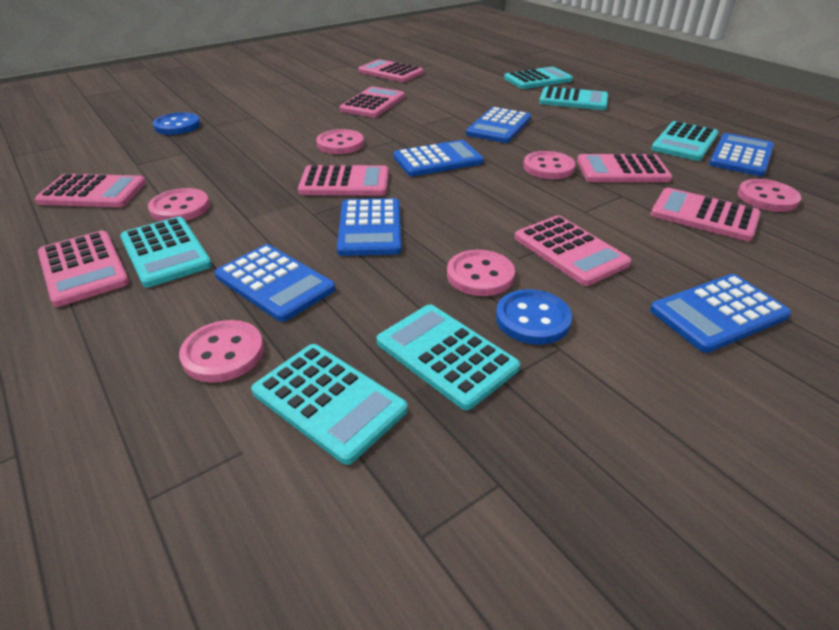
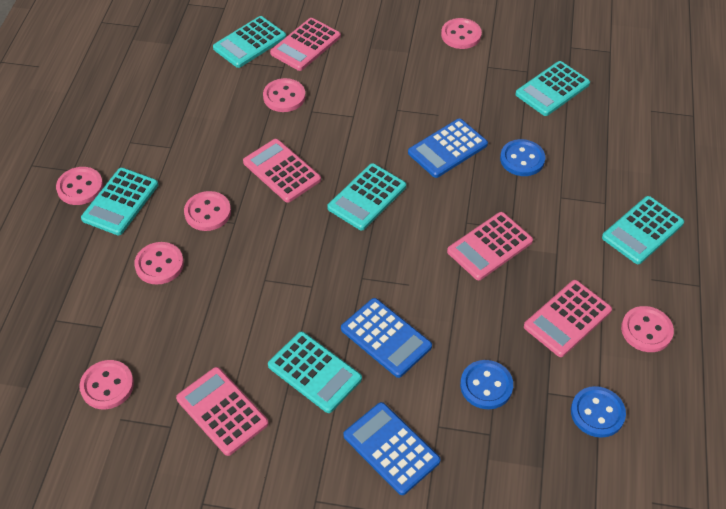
blue button: [153,112,200,135] [496,289,572,344] = 2 -> [460,360,513,409] [500,139,545,176] [571,386,626,438] = 3
blue calculator: [215,244,335,322] [337,198,401,256] [393,140,484,176] [466,107,531,143] [650,274,791,353] [709,133,774,176] = 6 -> [341,298,432,378] [343,402,441,495] [408,119,488,178] = 3
pink button: [148,188,210,221] [179,320,264,383] [316,129,364,154] [447,250,515,296] [523,151,575,179] [738,179,801,212] = 6 -> [56,167,103,205] [80,360,134,409] [134,242,184,285] [184,191,231,231] [263,78,305,112] [441,18,482,49] [621,306,674,352] = 7
pink calculator: [35,174,146,207] [38,231,129,307] [298,165,389,196] [340,87,405,118] [358,59,424,82] [515,215,631,286] [577,154,672,182] [651,188,761,241] = 8 -> [176,367,269,456] [243,139,321,203] [270,18,341,71] [447,212,533,280] [524,280,612,357] = 5

